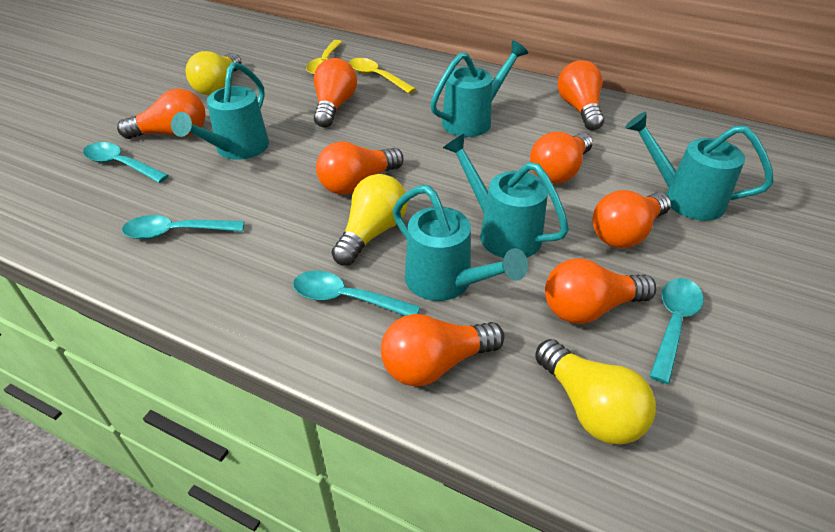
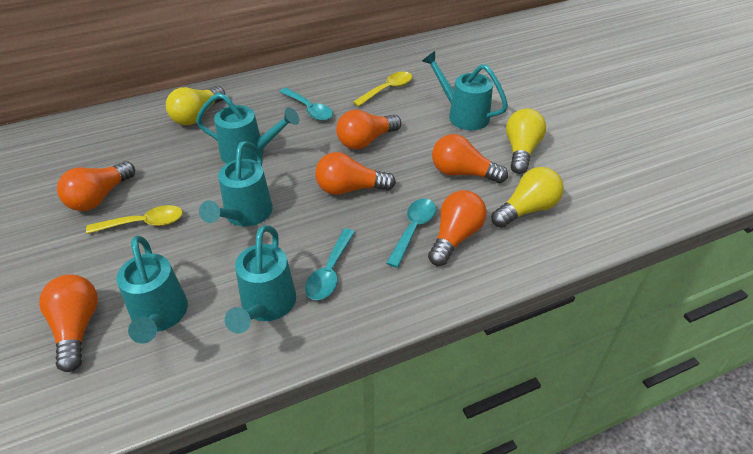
orange light bulb: [117,89,205,139] [314,58,357,128] [316,141,404,195] [381,314,505,387] [530,132,593,184] [545,258,656,324] [557,60,604,130] [593,190,671,248] = 8 -> [39,274,98,372] [57,161,135,211] [315,152,396,195] [336,110,401,149] [428,190,487,266] [432,134,508,183] = 6
turquoise spoon: [83,142,169,183] [122,215,244,239] [293,271,420,316] [650,278,703,384] = 4 -> [280,88,333,121] [305,229,355,300] [386,198,436,268] = 3

